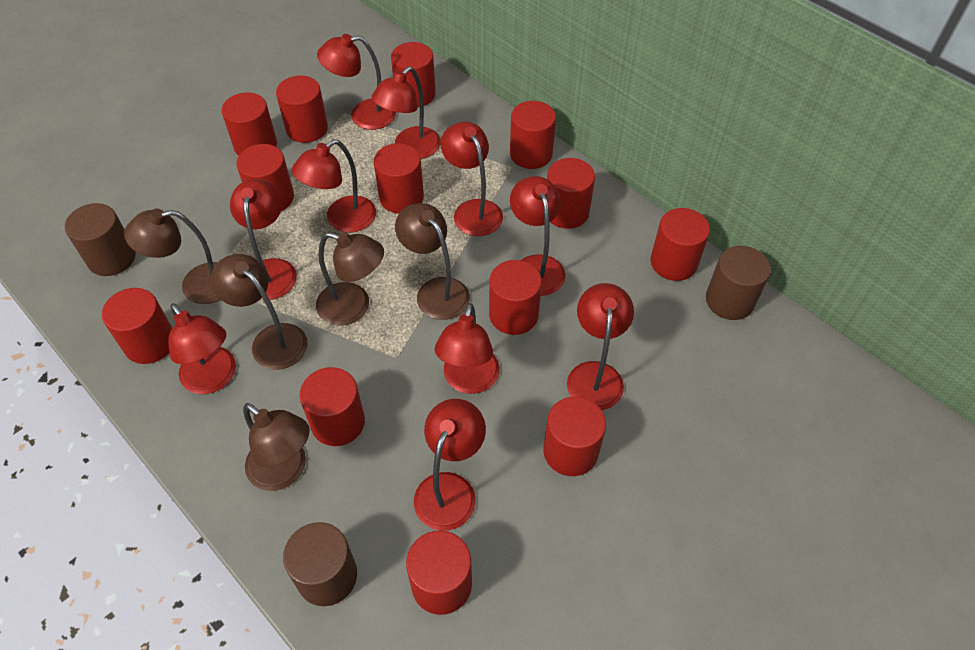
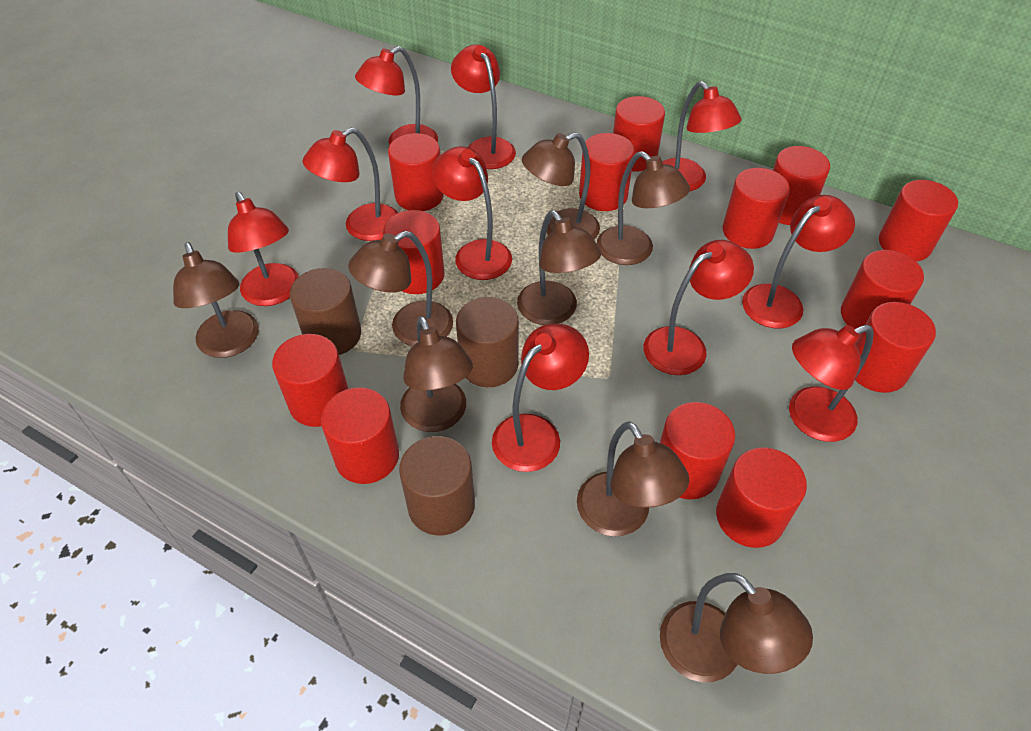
brown lamp: [124,209,221,304] [211,254,308,370] [243,403,310,491] [316,232,384,326] [395,203,470,320] = 5 -> [173,242,259,358] [348,231,453,346] [400,316,473,432] [517,210,601,325] [522,132,600,239] [577,421,689,536] [597,151,690,265] [660,573,813,682] = 8

